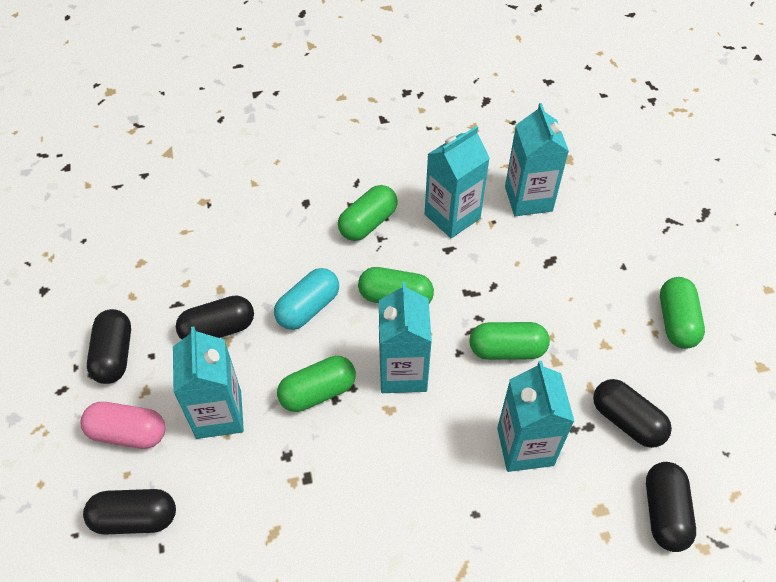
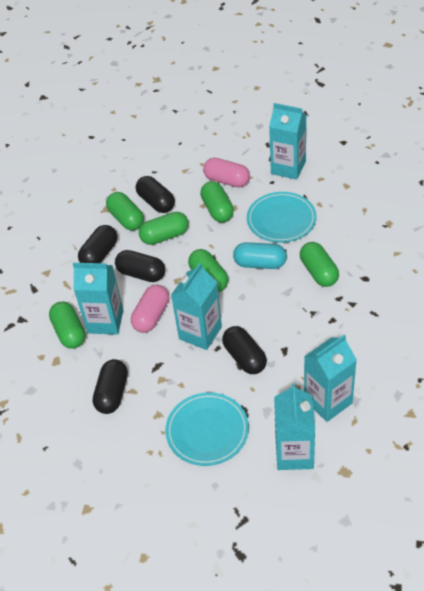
green capsule: [277,356,356,412] [338,185,398,241] [358,267,434,303] [469,322,550,360] [660,277,705,349] = 5 -> [49,301,85,349] [106,192,144,231] [139,212,189,245] [188,249,228,292] [200,181,234,222] [300,242,339,287] = 6
pink capsule: [81,402,165,449] = 1 -> [131,285,169,333] [203,158,250,187] = 2
turquoise plate: none = 0 -> [165,392,249,466] [247,192,317,243] = 2

